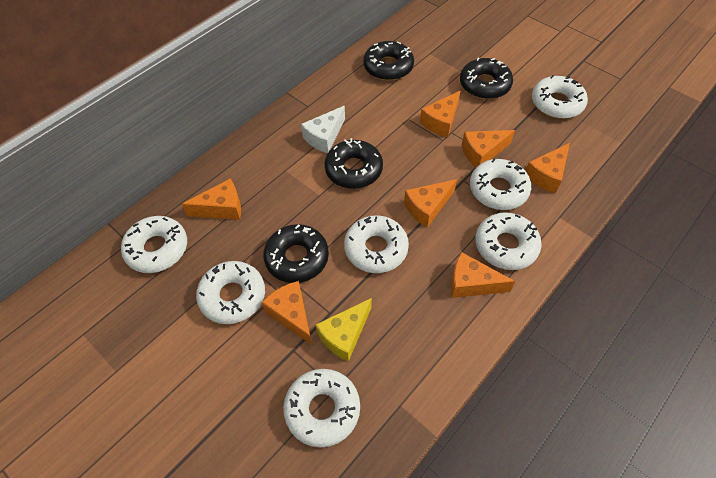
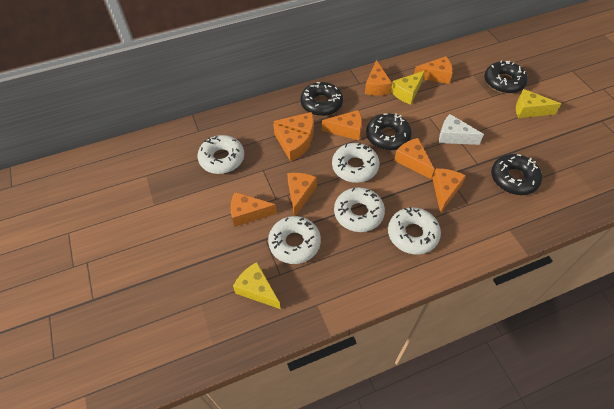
orange cheese: [182,179,241,220] [261,281,312,345] [404,179,457,227] [420,90,461,137] [451,252,515,298] [462,130,515,167] [526,143,570,194] = 7 -> [231,192,277,227] [273,124,310,162] [274,112,314,143] [287,173,317,216] [322,110,362,140] [365,60,392,96] [394,138,434,179] [414,56,453,84] [432,168,466,214] = 9
white donut: [121,216,187,273] [196,261,265,324] [283,369,360,448] [344,215,409,273] [470,159,531,210] [475,212,542,270] [532,75,588,119] = 7 -> [197,135,244,174] [268,216,321,264] [332,143,379,183] [334,187,385,232] [388,207,441,255] = 5
yellow cheese: [315,298,372,362] = 1 -> [233,262,281,309] [391,71,425,105] [516,89,561,118] = 3

